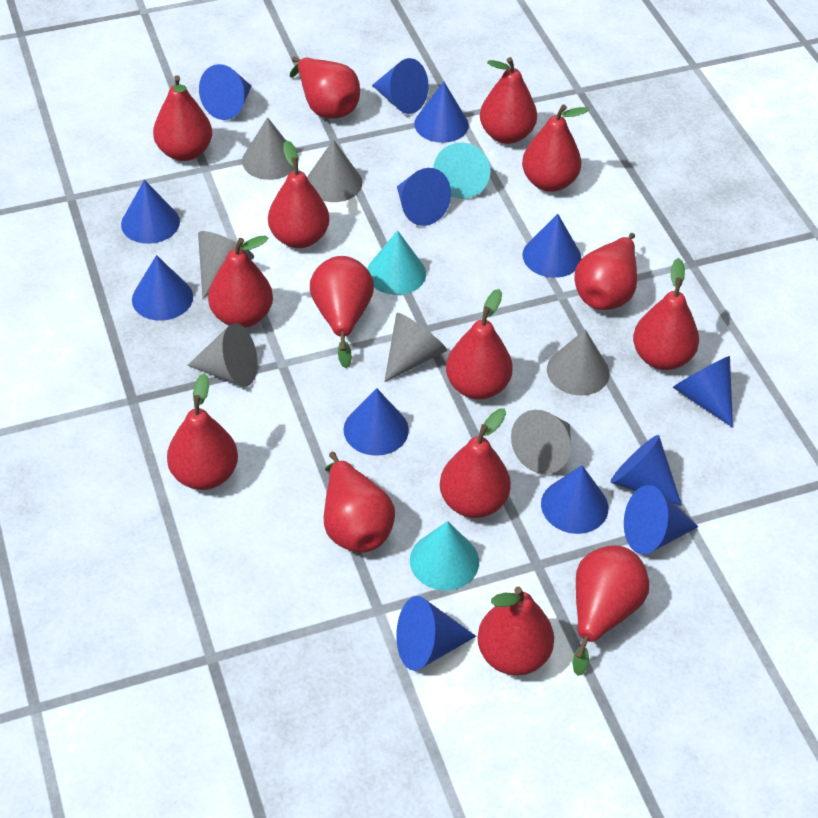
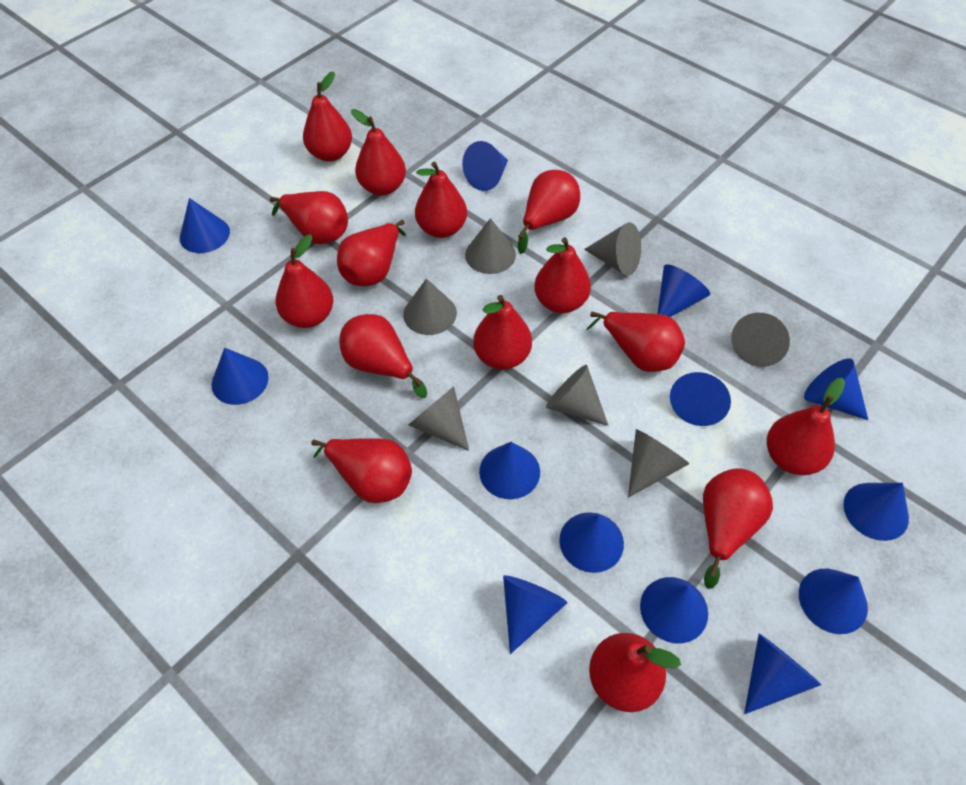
turquoise cone: [367,230,426,295] [410,521,479,590] [433,142,491,199] = 3 -> none = 0

